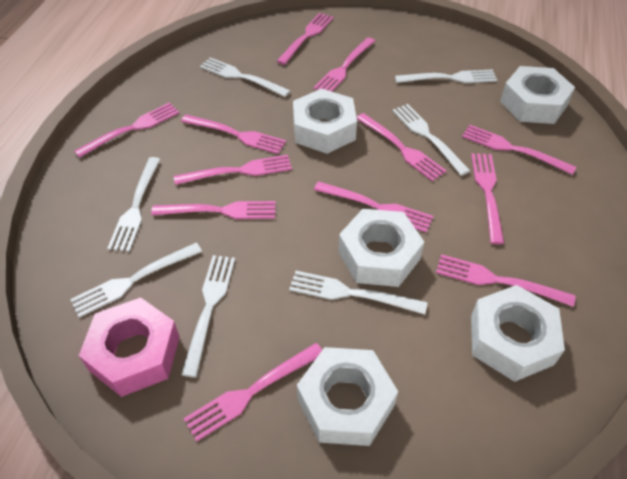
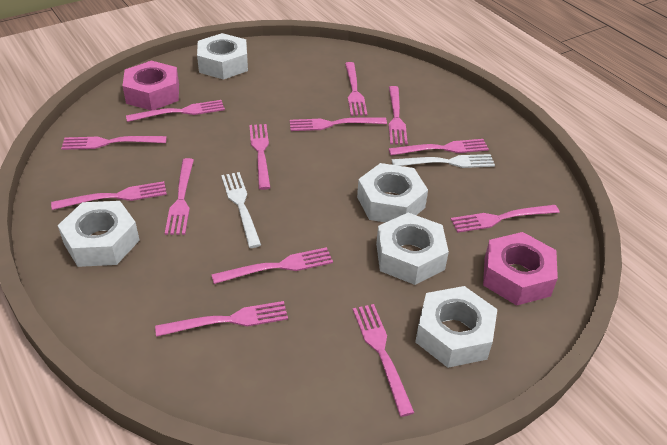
pink fork: [74,103,179,158] [151,201,276,219] [174,155,292,185] [181,115,286,154] [183,343,322,442] [277,13,334,65] [314,37,375,92] [314,181,433,233] [357,113,446,181] [436,254,576,307] [462,125,576,175] [471,153,504,244] = 12 -> [51,181,167,210] [61,136,167,150] [126,100,225,122] [155,301,288,337] [165,158,194,235] [211,247,333,284] [249,124,270,190] [290,117,387,131] [345,62,367,116] [353,304,415,417] [389,86,408,145] [389,139,489,155] [451,205,559,233] = 13
pink nut: [79,298,180,397] = 1 -> [123,61,179,111] [483,232,558,305] = 2
white fork: [70,242,202,318] [107,157,161,252] [181,255,235,377] [200,57,290,97] [289,271,427,315] [392,104,470,176] [395,69,497,83] = 7 -> [221,172,261,248] [392,154,495,168] = 2

